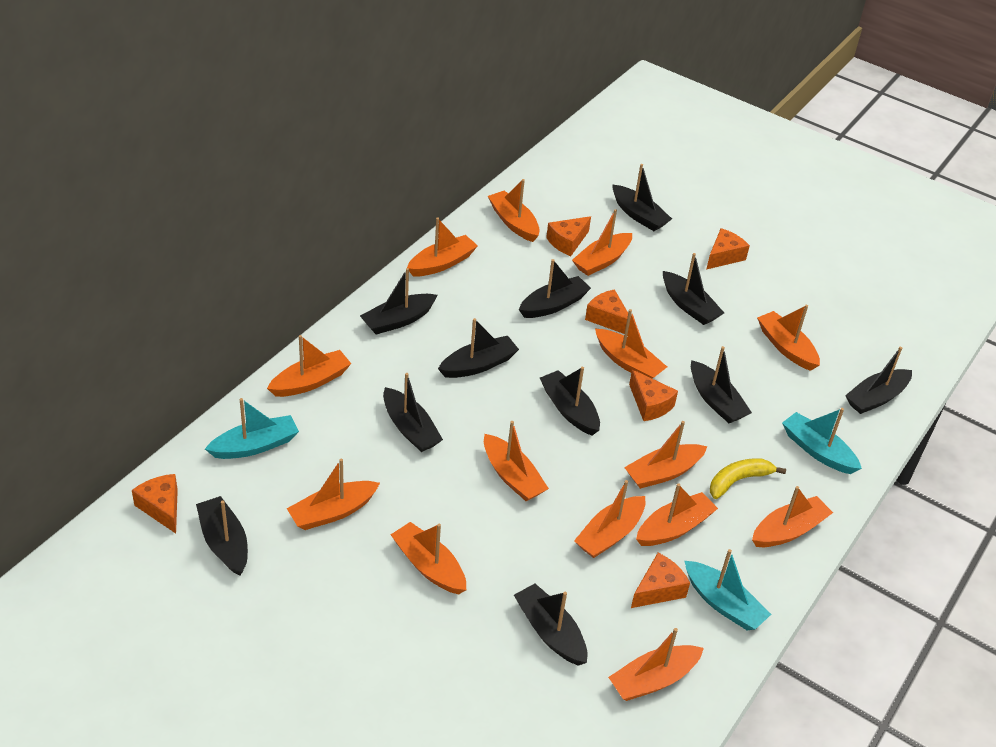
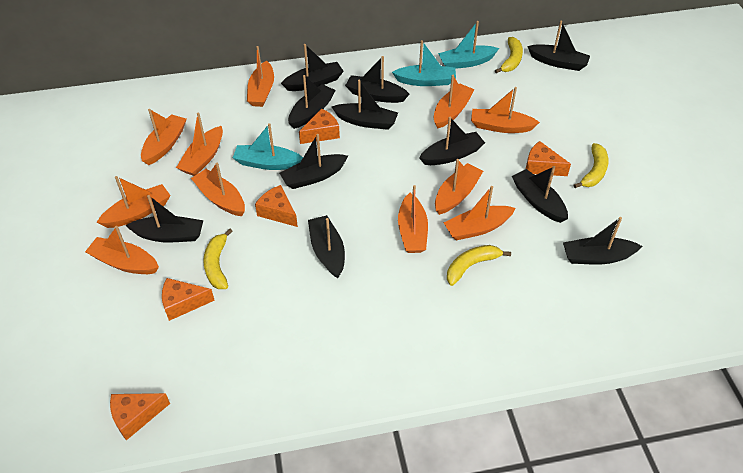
orange boat: [267,335,351,397] [287,459,380,530] [391,522,466,594] [407,217,478,276] [484,421,549,501] [488,179,540,242] [572,209,632,276] [574,480,645,558] [595,309,667,379] [608,628,704,701] [624,421,707,489] [636,483,718,546] [752,486,833,547] [757,305,820,371] = 14 -> [85,226,159,274] [96,176,171,228] [141,109,187,165] [176,113,223,176] [191,162,245,216] [247,46,274,107] [398,185,428,253] [434,75,475,129] [435,159,483,215] [444,186,516,240] [471,87,540,133] = 11
orange cheese: [132,474,178,533] [546,216,591,256] [585,289,631,335] [629,370,678,421] [631,553,690,608] [706,228,750,270] = 6 -> [110,393,170,440] [162,278,215,321] [255,185,298,227] [299,108,340,144] [526,141,571,176] = 5
yellow banana: [710,458,786,499] = 1 -> [203,228,233,289] [447,245,511,286] [495,37,523,73] [574,143,609,188] = 4

